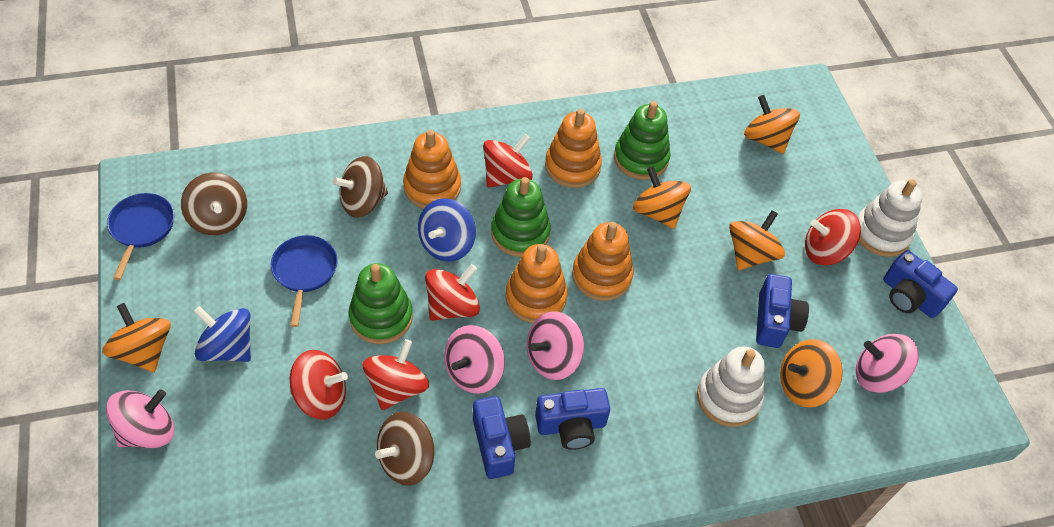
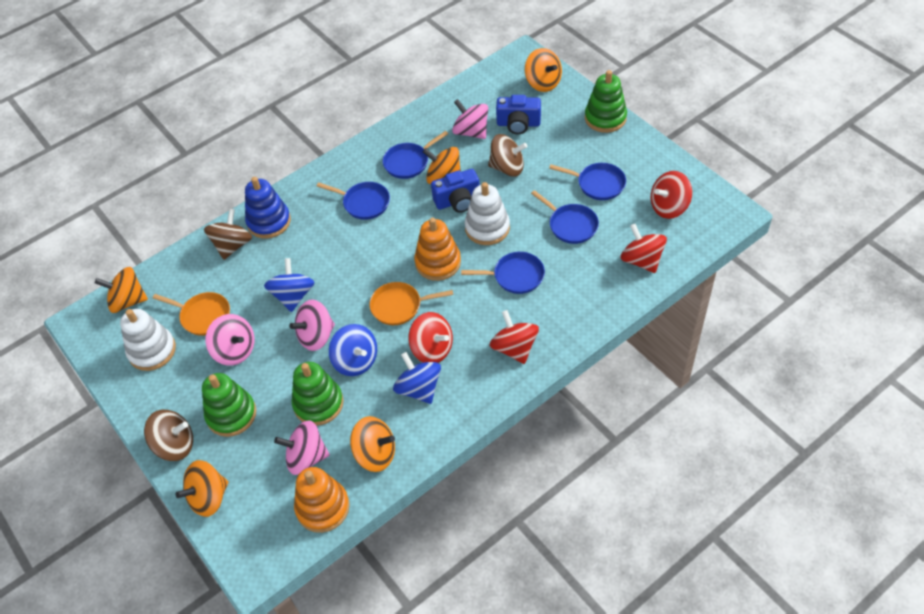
blue camera: [473,396,531,479] [535,388,610,450] [756,274,809,348] [883,250,958,318] = 4 -> [431,169,480,213] [496,95,541,134] = 2
blue pan: [107,193,174,280] [271,235,338,327] = 2 -> [317,182,390,220] [383,131,448,179] [461,252,545,294] [531,190,599,244] [549,163,626,200] = 5
blue spinning top: [194,306,251,362] [418,198,476,262] = 2 -> [264,258,315,312] [329,324,377,376] [393,352,441,404] = 3
blue stacking toy: none = 0 -> [245,177,291,239] = 1
orange pan: none = 0 -> [152,292,230,336] [369,282,453,325] = 2
orange stacking toy: [403,130,461,209] [505,244,568,323] [545,109,602,188] [572,222,634,301] = 4 -> [294,467,350,533] [414,218,461,281] = 2
red spinning top: [290,350,348,420] [362,339,429,410] [425,264,480,321] [483,134,533,188] [805,209,861,266] = 5 -> [408,312,453,363] [489,310,539,364] [620,224,667,273] [651,171,692,219] = 4

